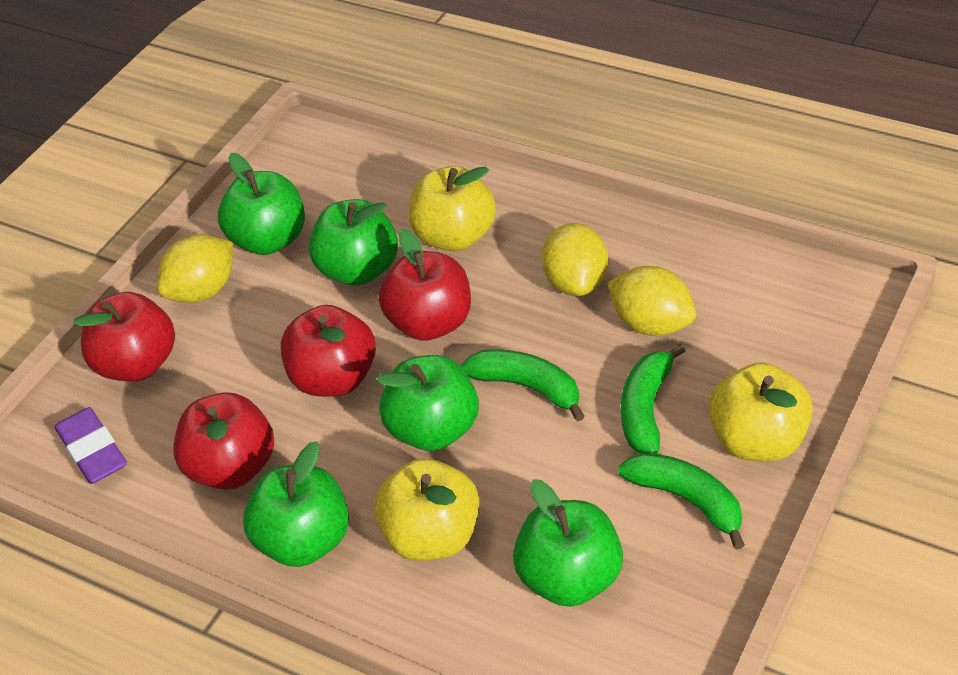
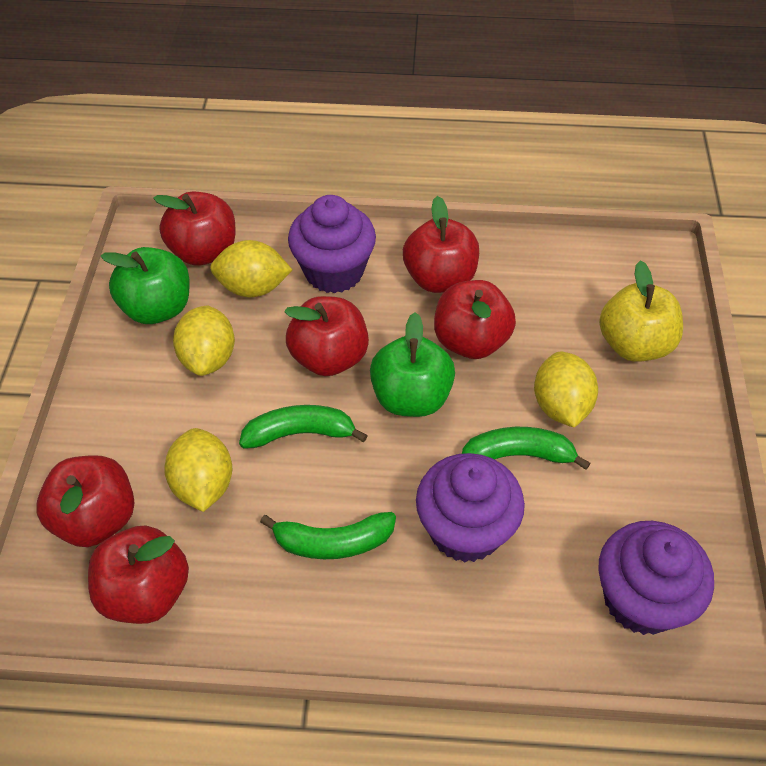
green apple: [218,153,305,255] [243,441,349,567] [309,199,398,286] [376,355,479,451] [513,479,623,607] = 5 -> [101,247,190,324] [370,312,455,417] = 2
purple cupcake: none = 0 -> [288,195,376,294] [416,453,525,563] [598,521,714,635] = 3
purple eraser: [55,407,127,484] = 1 -> none = 0
red apple: [73,292,175,382] [173,392,274,490] [281,305,376,397] [379,228,471,341] = 4 -> [36,455,134,547] [88,526,189,624] [153,192,235,266] [284,296,369,376] [403,196,479,293] [434,280,516,359] = 6
yellow apple: [374,458,479,561] [409,166,496,252] [708,363,813,461] = 3 -> [599,261,683,362] = 1
yellow lemon: [157,234,233,303] [542,223,608,296] [608,266,696,336] = 3 -> [164,428,232,512] [173,305,235,376] [210,240,292,297] [534,352,598,428] = 4

